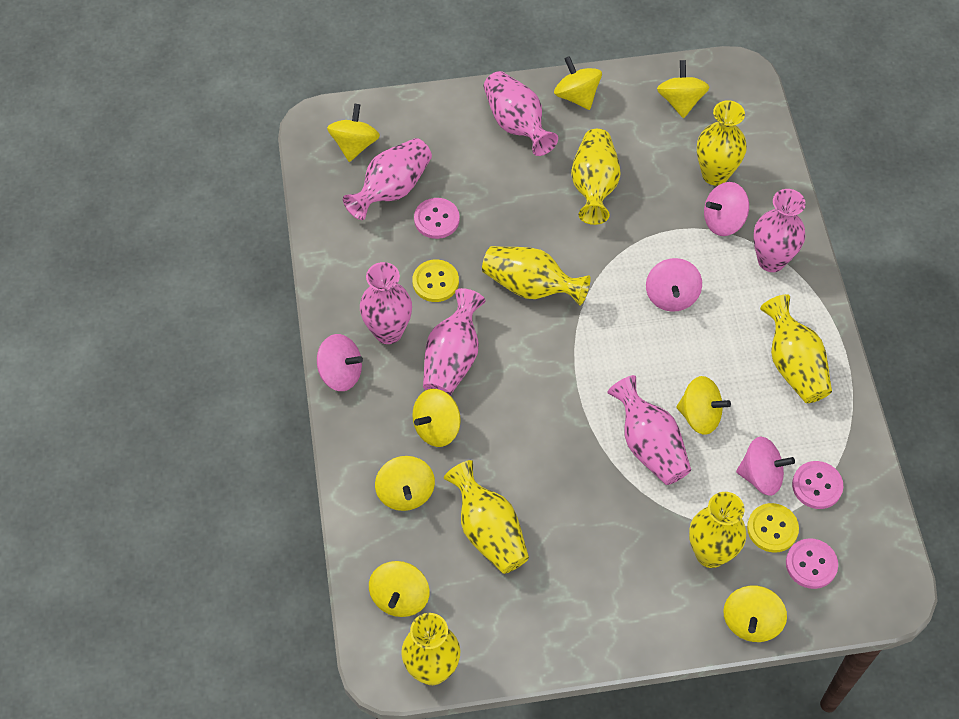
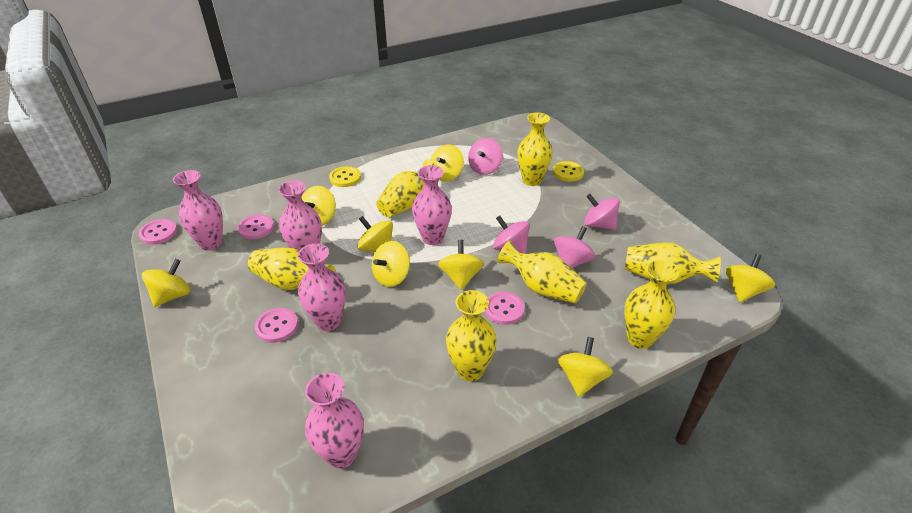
pink button: [414,198,460,239] [786,538,838,589] [792,461,843,509] = 3 -> [139,219,177,245] [237,214,274,239] [255,308,298,343] [485,292,525,325] = 4
pink vase: [343,138,432,220] [360,262,412,344] [423,288,486,396] [484,71,558,156] [607,375,691,485] [753,189,806,272] = 6 -> [173,170,223,251] [278,180,322,251] [298,243,346,331] [305,373,364,469] [412,165,452,245] = 5

